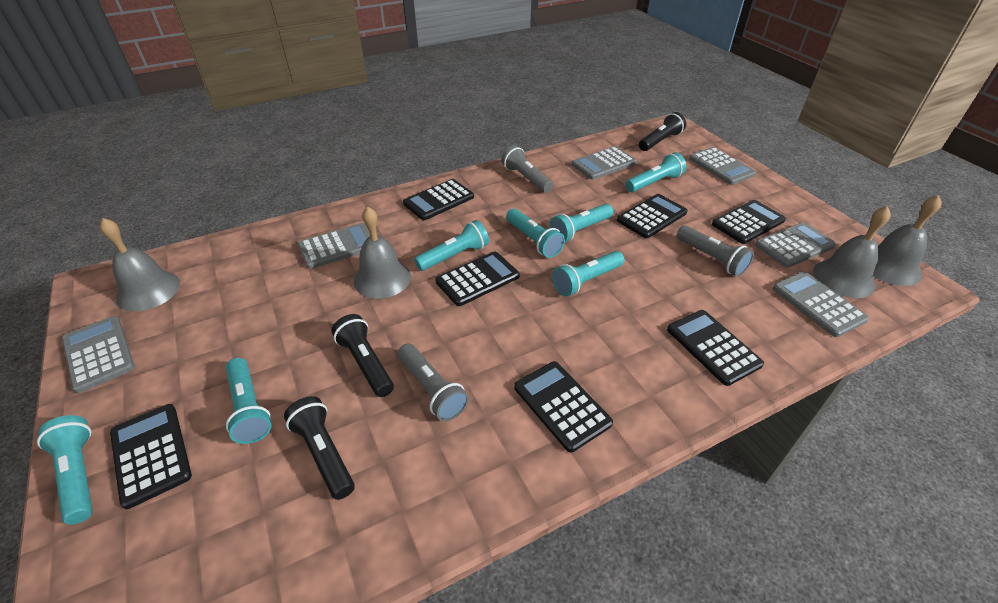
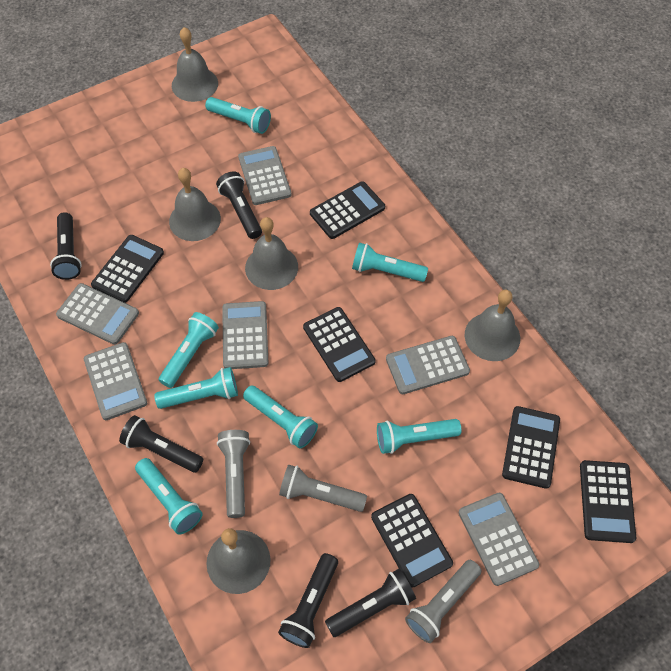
black calculator: [110,404,192,509] [403,179,474,220] [435,251,520,306] [514,361,613,453] [617,194,688,238] [667,310,764,386] [712,200,786,244] = 7 -> [91,235,164,303] [303,307,376,382] [310,181,385,239] [371,494,453,588] [502,406,560,489] [580,460,636,543] = 6
black flashlight: [284,396,355,500] [331,314,394,397] [639,112,686,151] = 3 -> [50,212,82,280] [119,415,203,473] [216,172,262,239] [278,553,338,648] [325,569,416,637] = 5
grey bell: [100,218,180,311] [354,206,411,299] [813,206,891,298] [873,195,942,286] = 4 -> [169,168,221,241] [172,27,218,102] [206,528,271,594] [245,217,298,290] [465,289,520,361] = 5

